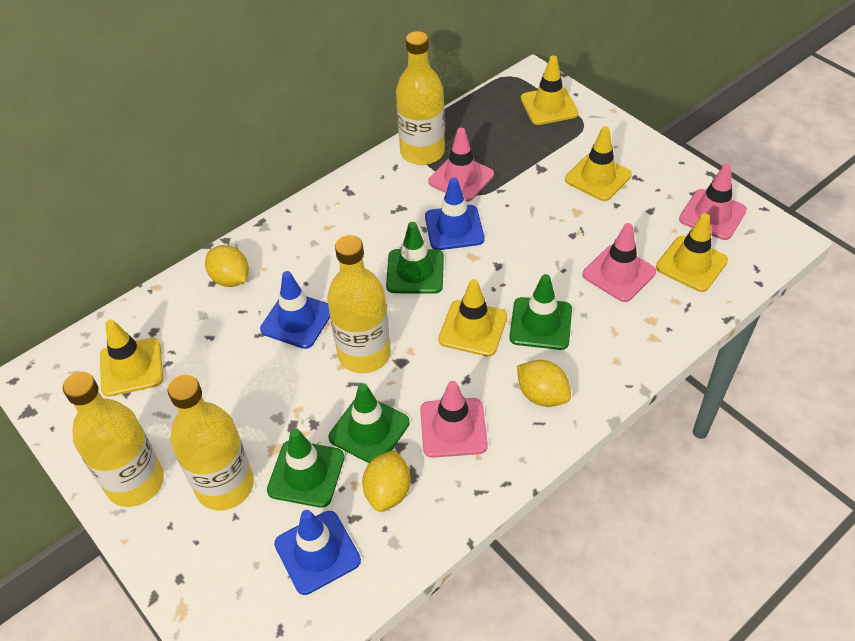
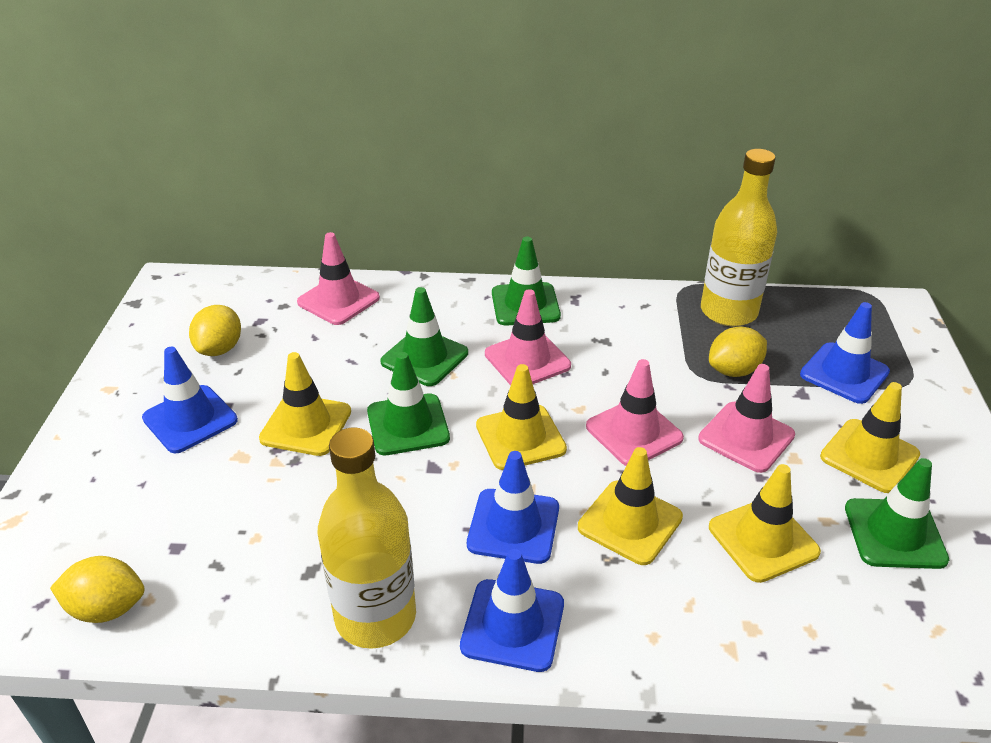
blue traffic cone: [260,271,330,349] [274,510,361,595] [425,177,484,250] = 3 -> [142,347,238,453] [460,549,564,672] [467,451,559,564] [800,302,890,404] = 4
yellow bottle: [63,372,164,507] [168,375,254,510] [327,235,391,373] [396,31,445,165] = 4 -> [318,428,416,649] [701,149,777,326] = 2

